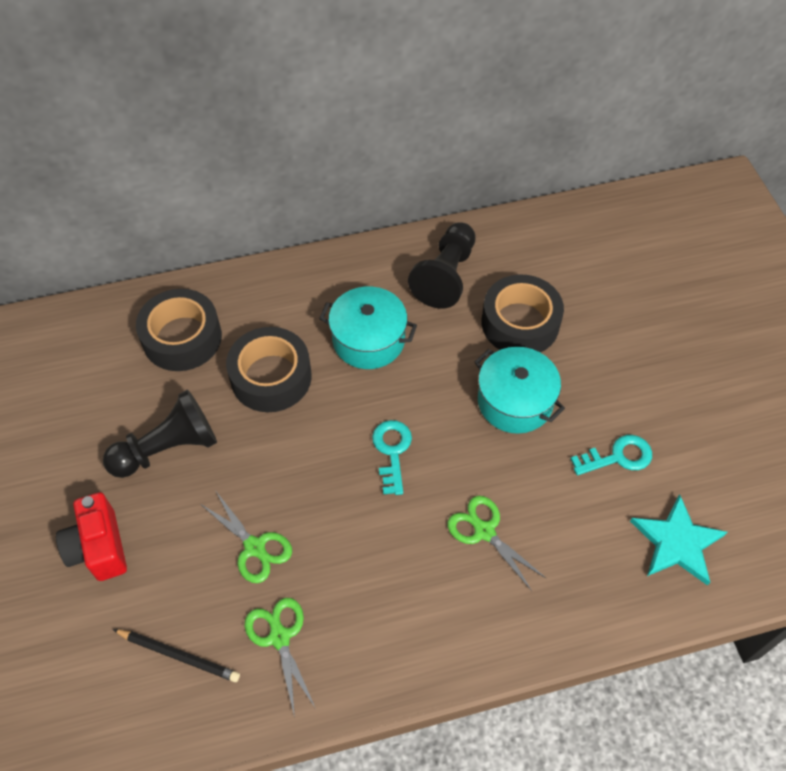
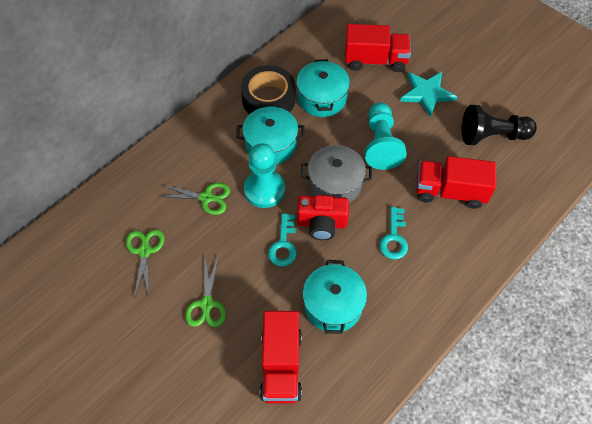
black pawn: [103,390,217,478] [408,222,476,309] = 2 -> [462,105,537,145] = 1
black pencil: [113,629,240,682] = 1 -> none = 0
black tape: [136,289,222,371] [226,327,312,412] [482,274,564,353] = 3 -> [241,66,295,115] = 1
grey pot: none = 0 -> [301,145,372,203] = 1
red truck: none = 0 -> [260,311,302,403] [345,24,411,72] [416,156,496,209] = 3
turquoise pawn: none = 0 -> [244,143,285,208] [365,102,407,170] = 2
turquoise pot: [319,287,417,369] [475,347,565,434] = 2 -> [236,106,305,165] [296,59,350,117] [302,260,367,334] = 3

